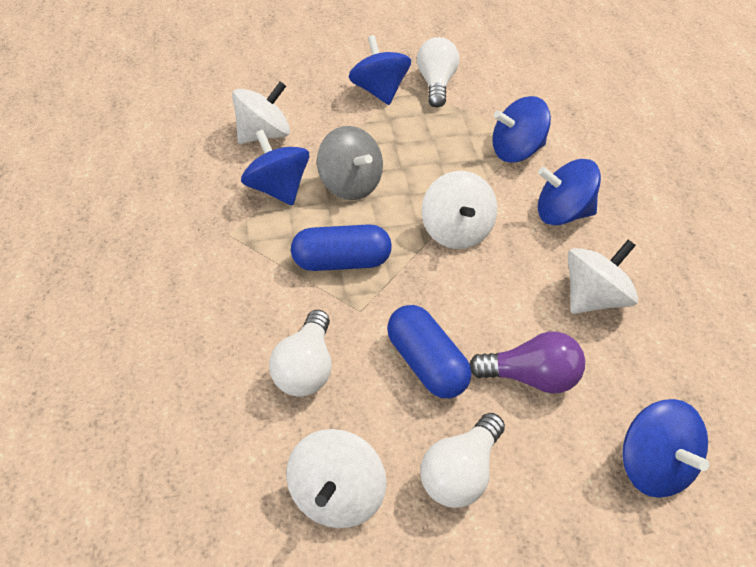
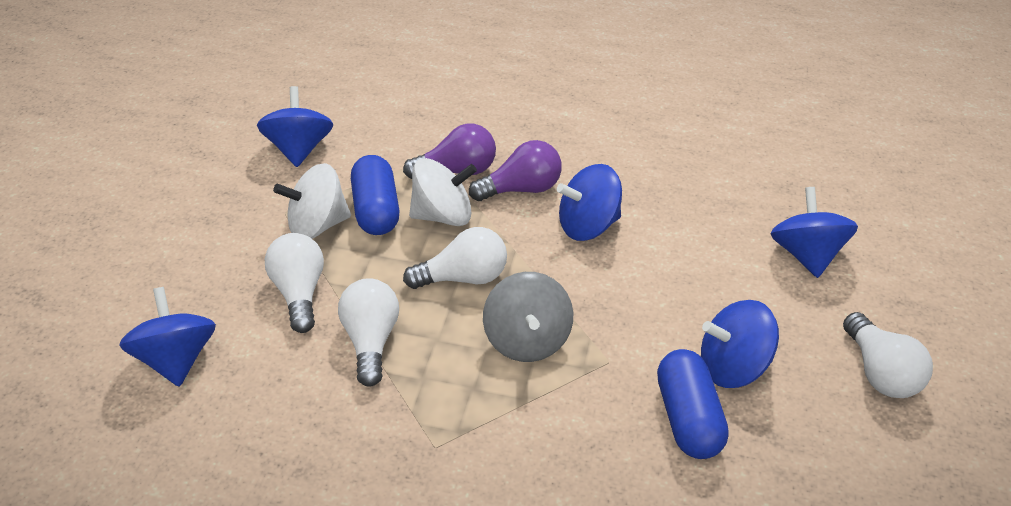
purple light bulb: [470,331,585,394] = 1 -> [403,124,496,179] [469,140,562,201] = 2
white light bulb: [269,310,331,397] [417,37,459,107] [420,413,505,508] = 3 -> [265,233,324,333] [338,278,399,386] [403,227,507,289] [843,312,933,398] = 4
white spinning top: [232,81,290,144] [286,429,386,528] [422,171,497,249] [567,240,638,314] = 4 -> [273,163,351,239] [409,158,477,226] = 2

